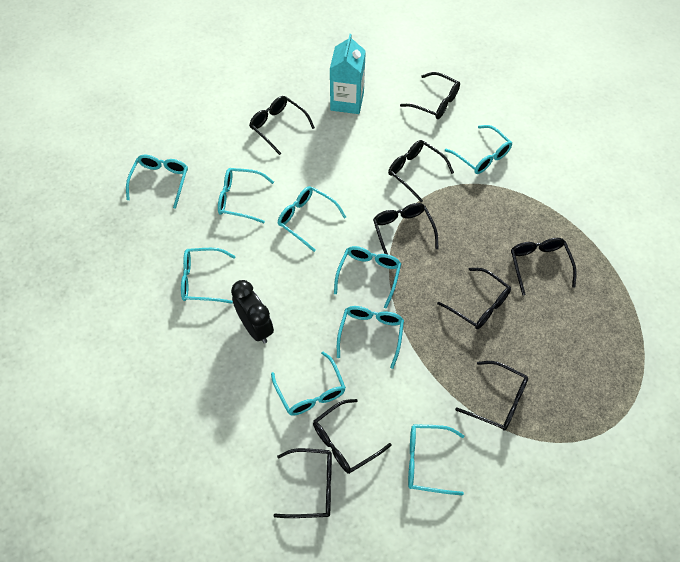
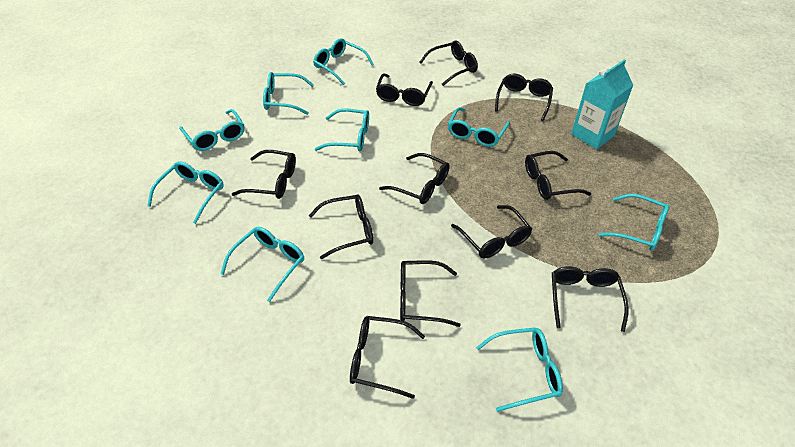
black clock: [231,280,274,344] = 1 -> none = 0
black glasses: [249,96,315,155] [274,448,332,518] [313,399,392,474] [373,203,439,254] [388,140,454,202] [400,72,460,119] [437,268,511,329] [455,361,528,431] [511,238,577,295] = 9 -> [232,150,296,199] [309,194,373,259] [350,316,425,399] [376,73,433,106] [379,153,450,204] [400,260,461,327] [420,40,478,86] [451,205,532,258] [495,73,553,121] [525,151,591,200] [552,266,629,332] = 11

